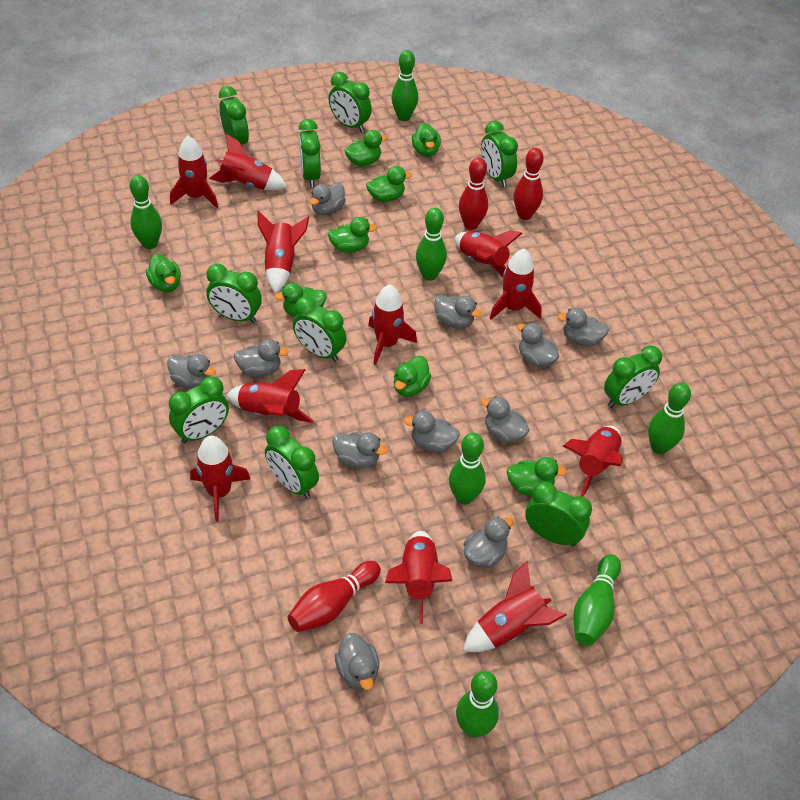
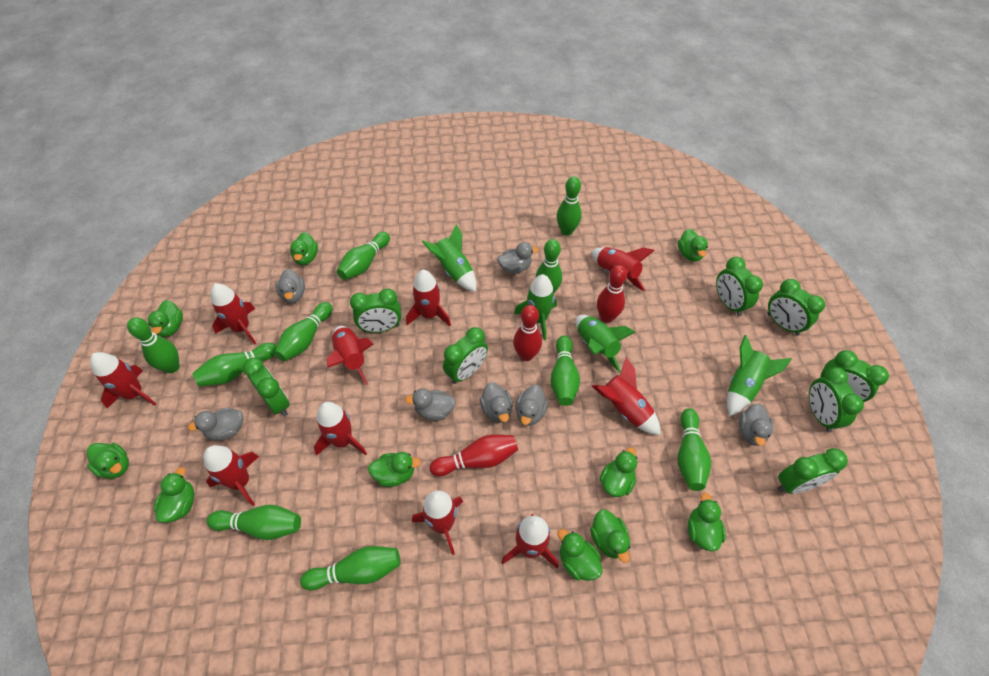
green bowling pin: [130,175,162,249] [392,50,418,121] [416,208,447,281] [449,433,486,505] [456,671,499,738] [573,554,621,646] [648,382,691,454] = 7 -> [127,317,180,373] [192,343,277,386] [206,505,301,540] [274,302,333,361] [300,546,401,591] [337,232,390,280] [536,239,562,294] [550,335,580,406] [557,176,582,236] [678,408,711,491] = 10
green clock: [169,376,229,444] [206,264,262,323] [219,86,249,146] [265,426,319,498] [293,296,346,362] [299,119,321,187] [329,72,372,132] [481,121,518,187] [525,481,592,547] [604,345,662,408] = 10 -> [243,358,290,416] [350,289,401,333] [443,327,488,384] [716,257,763,316] [767,279,825,336] [777,448,848,494] [809,367,864,432] [820,350,889,402] = 8
green duck: [146,254,181,292] [274,283,327,317] [327,217,377,253] [344,130,388,166] [366,166,412,202] [394,356,431,397] [412,123,441,157] [507,457,567,496] = 8 -> [87,443,129,479] [148,300,183,337] [154,467,194,523] [290,232,318,265] [368,452,421,487] [558,529,602,581] [590,509,630,562] [600,447,637,497] [678,229,708,261] [688,493,726,551] = 10
green rocket: none = 0 -> [422,224,477,292] [514,274,557,340] [575,315,635,373] [727,335,792,416] = 4
grey duck: [167,354,216,389] [234,339,289,377] [309,182,346,216] [332,432,388,468] [335,633,379,690] [404,411,460,453] [434,295,482,329] [463,517,513,568] [481,396,530,443] [517,323,559,368] [558,308,609,347] = 11 -> [188,408,243,440] [276,269,305,303] [405,388,456,421] [480,382,513,423] [497,242,539,274] [515,385,548,426] [739,403,773,446] = 7
red rocket: [170,136,218,208] [190,436,250,522] [209,134,287,190] [226,369,313,423] [258,211,309,294] [368,285,417,365] [385,531,452,624] [455,230,523,278] [463,561,566,652] [489,249,542,320] [563,426,623,497] = 11 -> [90,352,156,408] [204,445,259,506] [211,283,256,344] [314,402,367,456] [327,326,374,385] [406,270,451,326] [412,491,463,555] [501,514,558,568] [591,247,655,292] [592,357,660,435] = 10

